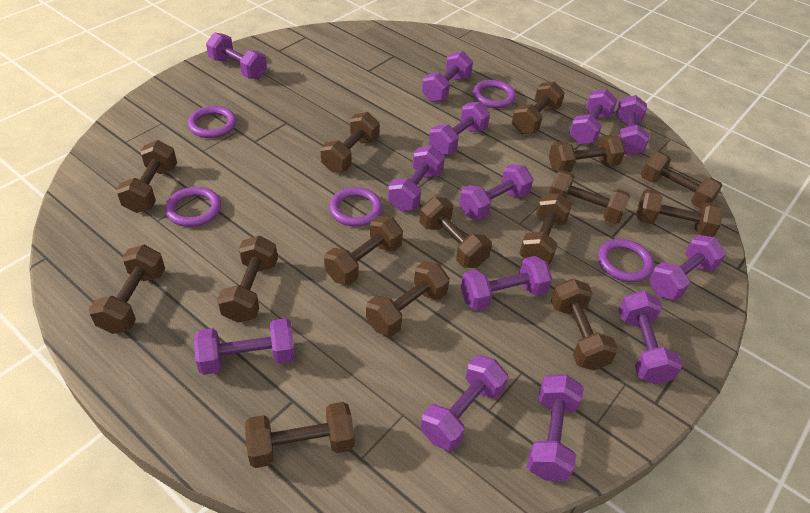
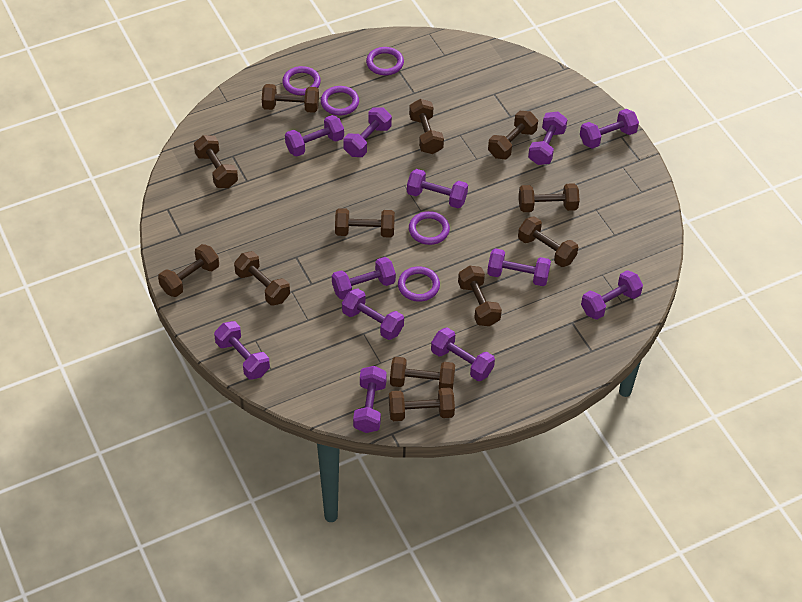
brown dumbbell: [89,245,165,334] [116,140,177,213] [217,236,278,323] [245,402,354,468] [320,112,380,173] [324,216,403,285] [366,261,450,337] [420,197,492,268] [512,81,565,134] [519,193,572,264] [549,135,625,172] [549,170,630,224] [551,279,618,370] [636,189,723,237] [641,152,722,208] = 15 -> [158,244,219,297] [194,135,238,188] [234,251,290,306] [262,84,319,113] [335,208,395,238] [389,387,455,421] [390,357,455,390] [409,99,444,154] [458,266,502,326] [488,111,538,159] [518,216,578,267] [519,183,580,212] = 12
purple dumbbell: [194,318,295,375] [206,33,267,79] [388,146,445,211] [421,355,508,451] [422,51,473,102] [429,102,490,155] [459,164,533,220] [461,256,552,311] [527,374,584,481] [569,89,617,144] [616,95,649,156] [619,291,682,384] [649,235,726,301] = 13 -> [214,321,270,380] [285,115,344,157] [332,257,396,300] [342,288,404,340] [343,107,392,157] [353,366,387,433] [407,169,468,208] [431,327,495,381] [487,248,551,286] [528,111,568,165] [580,109,639,149] [581,270,643,320] = 12

